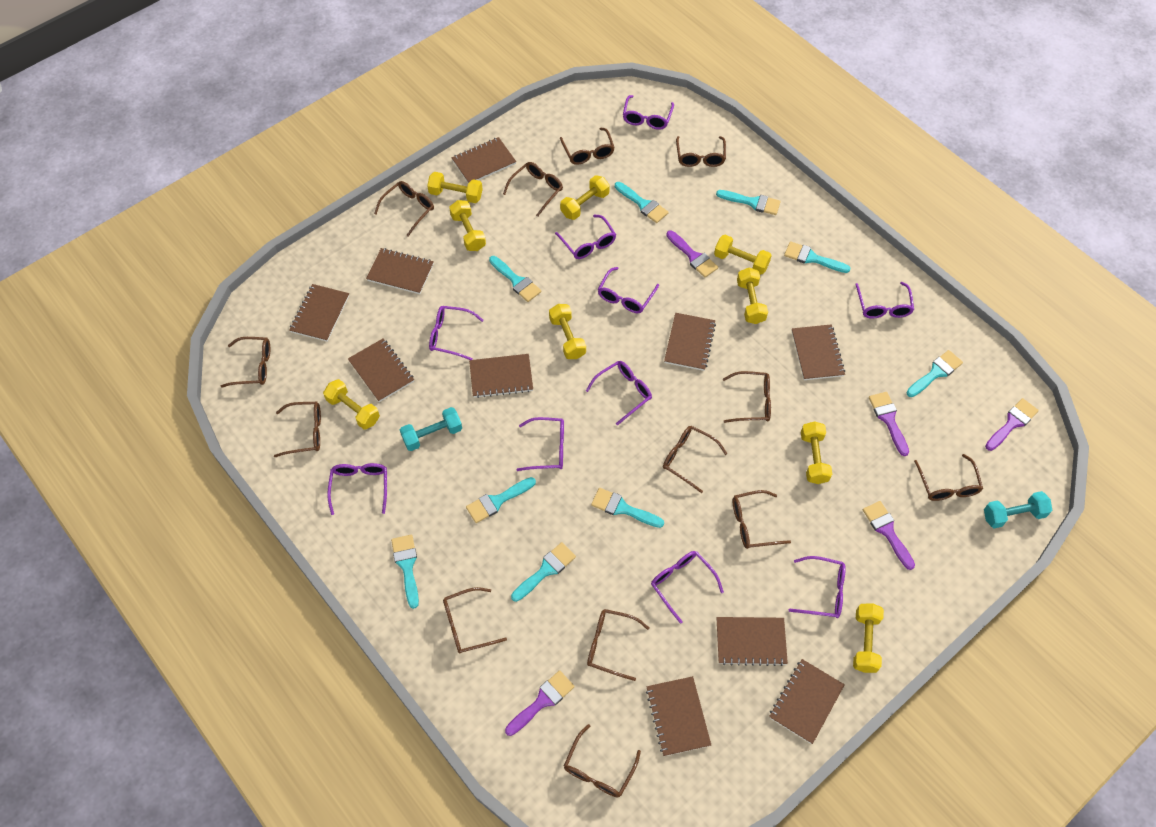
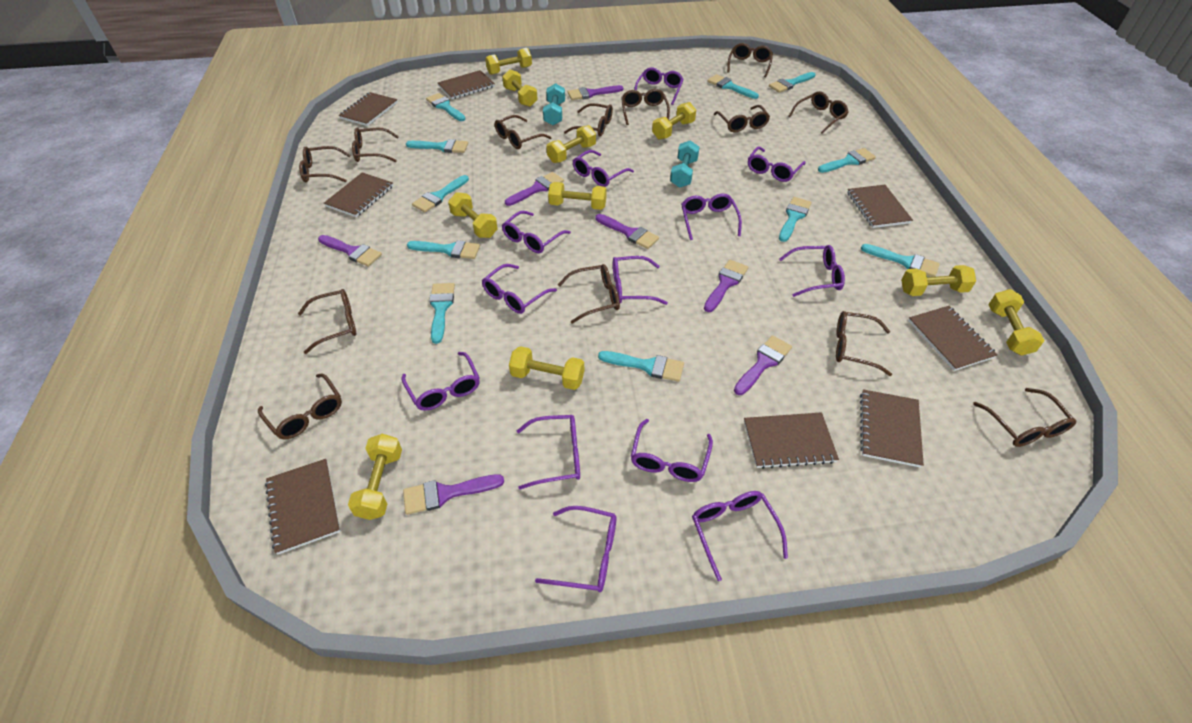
brown notebook: [289,284,349,342] [348,339,414,402] [366,248,434,294] [452,137,516,183] [469,354,533,398] [646,676,711,756] [664,313,716,371] [716,617,788,666] [769,659,845,744] [792,324,845,380] = 10 -> [265,459,340,555] [324,172,393,217] [338,92,398,126] [438,70,495,99] [744,412,839,469] [847,185,913,228] [860,389,924,468] [908,306,998,371] = 8
purple brush: [505,670,574,736] [666,230,718,277] [863,501,915,570] [869,392,909,456] [985,398,1039,451] = 5 -> [318,235,382,267] [403,474,504,515] [505,172,564,206] [568,85,624,100] [595,214,659,249] [704,260,748,312] [734,335,792,395] = 7
purple glasses: [327,463,387,515] [429,306,484,360] [517,417,564,471] [555,215,616,259] [586,361,652,425] [598,267,659,313] [623,95,674,130] [651,551,724,624] [789,556,846,618] [855,282,914,319] = 10 -> [401,352,479,411] [482,264,557,314] [502,211,571,253] [517,415,580,490] [535,506,617,592] [573,150,634,187] [613,256,668,305] [631,419,713,482] [634,67,684,105] [681,194,742,240] [692,491,788,581] [748,146,806,182] [779,245,845,297] = 13
turquoise brush: [391,535,419,609] [466,477,536,523] [489,256,541,302] [511,542,576,602] [591,488,664,528] [615,182,669,223] [716,190,781,215] [784,241,851,273] [906,350,963,397] = 9 -> [406,139,468,153] [407,240,480,259] [412,175,469,213] [426,93,465,121] [429,283,455,344] [598,351,684,382] [707,74,759,99] [769,72,815,93] [779,197,812,242] [818,148,876,173] [861,244,940,277] = 11
yellow dumbbell: [323,379,380,430] [427,172,483,203] [449,200,486,251] [549,304,586,359] [560,175,610,220] [714,235,772,275] [737,268,768,324] [801,421,832,484] [853,603,884,673] = 9 -> [348,434,402,520] [448,192,498,238] [485,48,532,75] [502,69,538,107] [509,346,584,390] [546,125,596,163] [548,182,607,210] [652,102,696,140] [901,265,976,296] [989,289,1044,356] = 10

